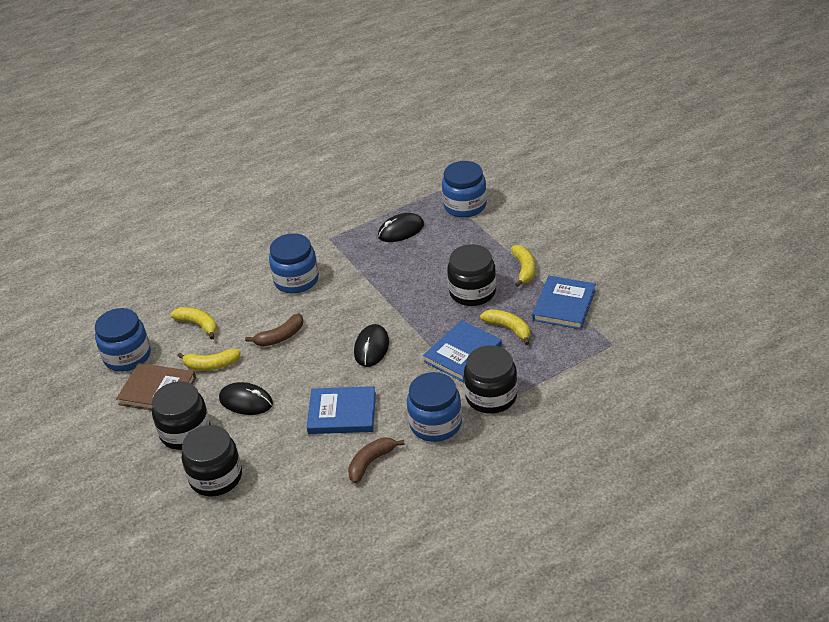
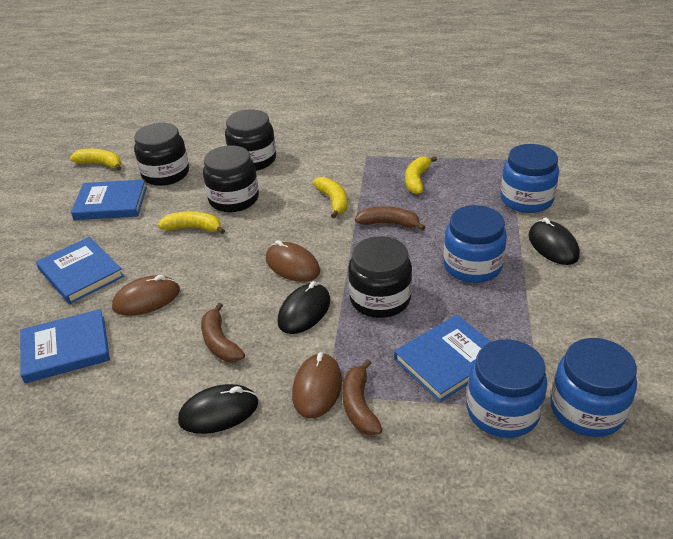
blue book: [307,386,376,434] [423,320,502,382] [532,276,596,329] = 3 -> [20,309,110,383] [36,237,124,304] [71,179,147,220] [394,315,491,402] = 4
brown banana: [245,314,303,346] [348,438,405,483] = 2 -> [201,303,245,362] [342,359,382,435] [355,206,425,231] = 3
brown book: [116,363,196,410] = 1 -> none = 0
brown mouse: none = 0 -> [112,275,180,316] [266,240,320,282] [292,352,342,418] = 3

